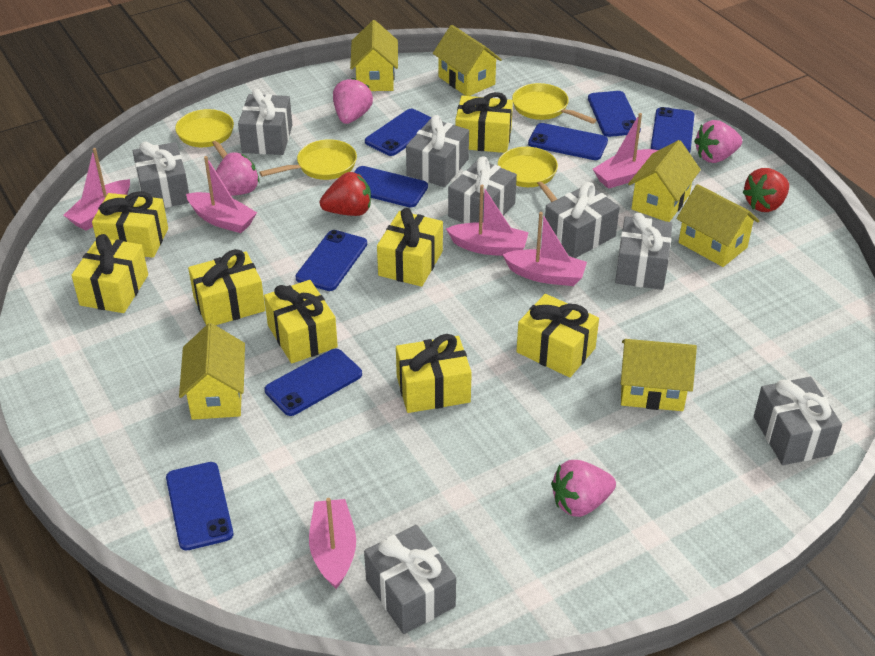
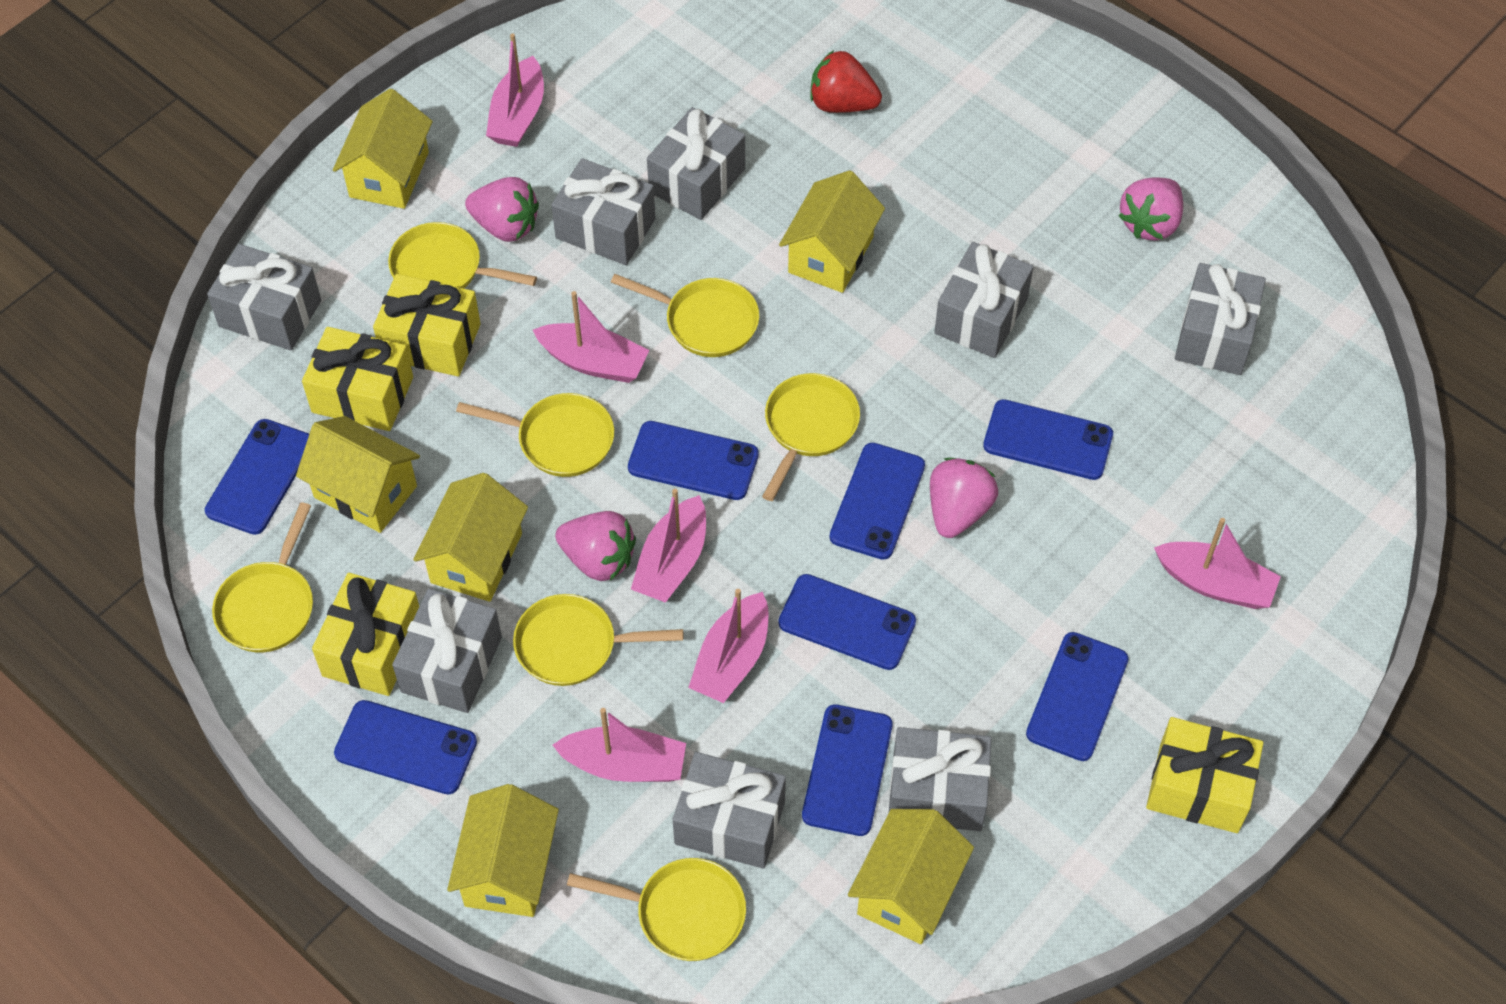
red strawberry: [320,172,371,216] [742,168,789,212] = 2 -> [810,50,882,113] = 1
yellow gift: [71,234,148,313] [92,191,168,258] [188,249,265,325] [264,280,338,363] [377,208,443,287] [396,334,472,413] [455,92,513,153] [516,294,599,378] = 8 -> [302,327,413,431] [312,573,419,696] [373,274,481,376] [1146,717,1263,833] = 4
yellow pan: [175,109,234,159] [260,139,357,180] [498,147,558,202] [512,83,596,124] = 4 -> [212,502,313,652] [388,222,537,288] [456,393,614,477] [513,594,683,686] [567,858,746,961] [611,274,759,357] [762,373,860,501] = 7

